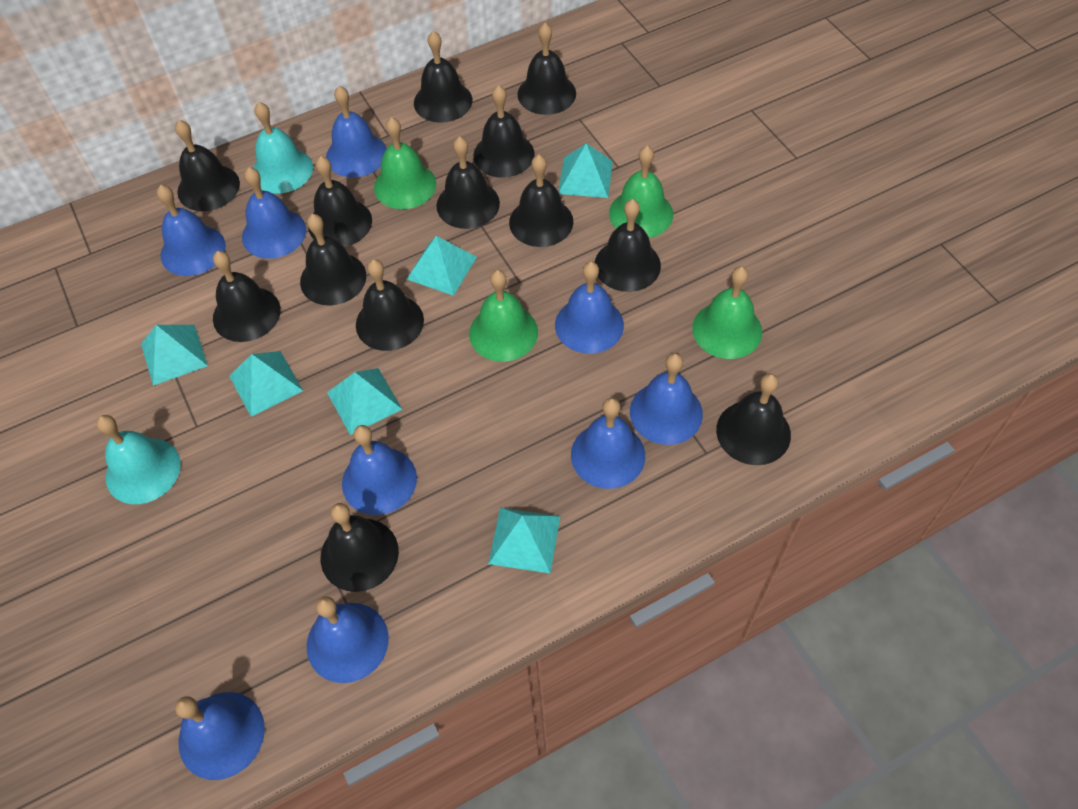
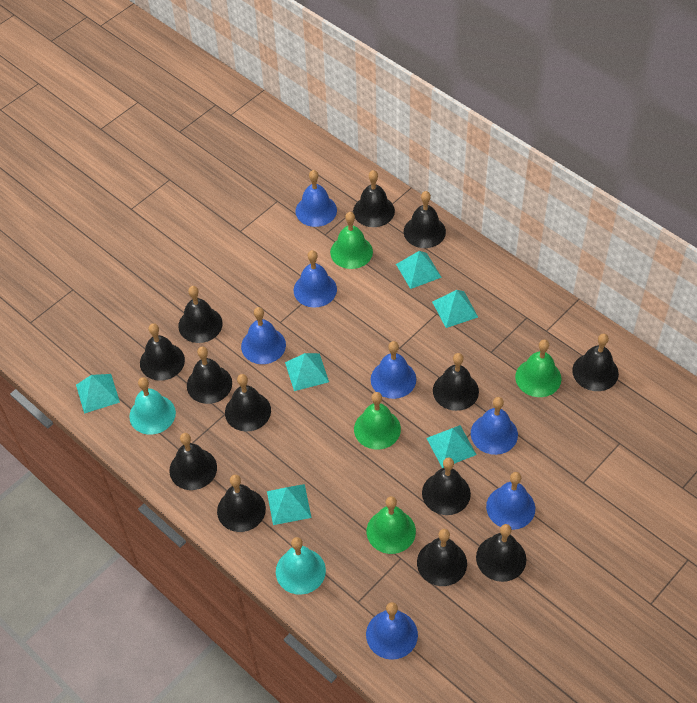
blue bell: [157,185,226,276] [175,692,265,780] [242,167,306,259] [307,597,389,683] [326,86,386,177] [342,425,417,515] [555,261,624,354] [571,398,645,489] [630,353,703,445] = 9 -> [241,307,286,364] [294,250,337,308] [295,170,337,227] [366,602,418,660] [371,341,416,399] [471,397,518,455] [486,472,535,530] = 7

